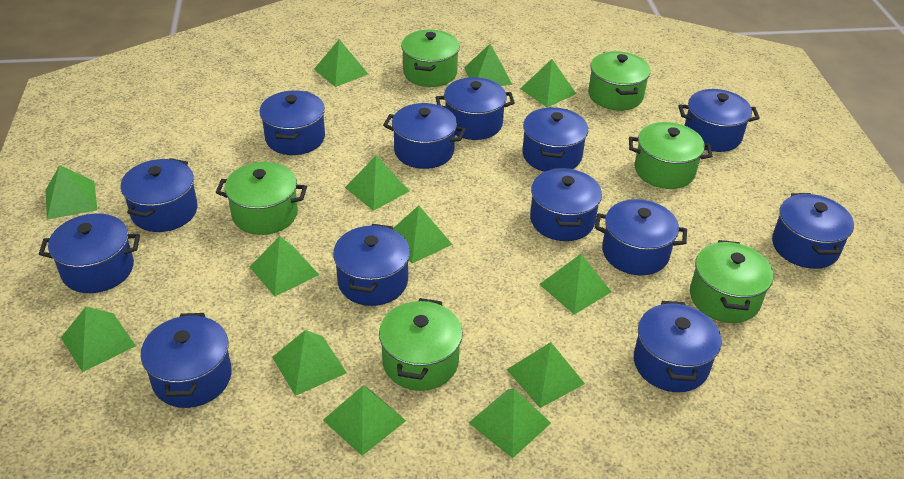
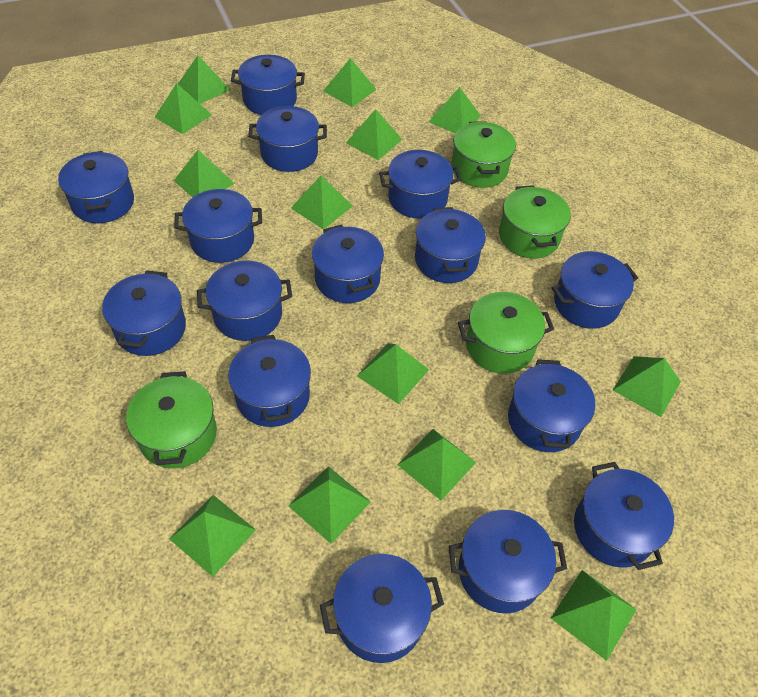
blue pot: [39,213,140,293] [121,158,198,232] [140,313,232,408] [260,91,325,155] [333,224,410,306] [383,103,466,169] [436,77,515,140] [522,107,588,172] [530,168,602,241] [595,199,687,275] [634,301,722,392] [679,89,760,152] [772,193,854,269] = 13 -> [58,151,134,223] [102,270,186,356] [174,189,262,263] [197,260,292,341] [228,335,311,427] [231,55,305,115] [248,106,327,172] [312,225,384,303] [320,554,444,663] [379,150,462,219] [415,207,486,283] [449,510,567,613] [508,359,595,452] [552,251,638,329] [574,462,674,570] = 15
green pot: [215,162,307,235] [379,298,463,391] [401,30,460,87] [588,51,651,111] [629,122,712,189] [690,240,774,323] = 6 -> [126,371,217,468] [451,121,516,188] [458,292,554,374] [499,185,571,259] = 4

